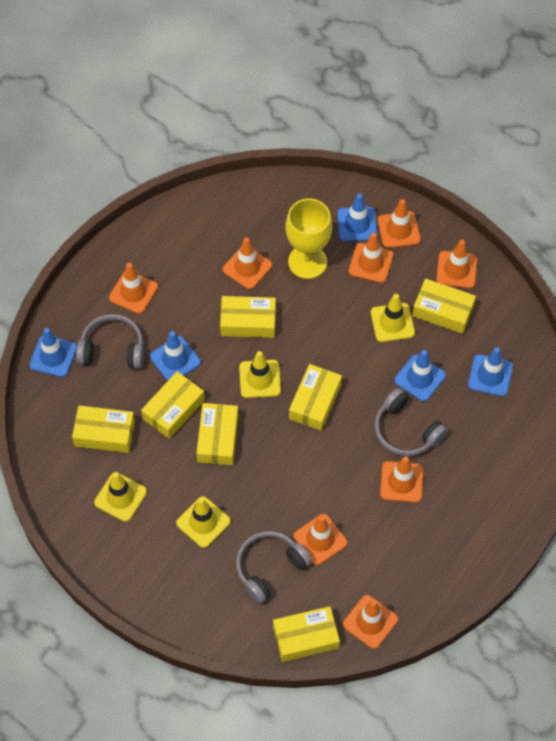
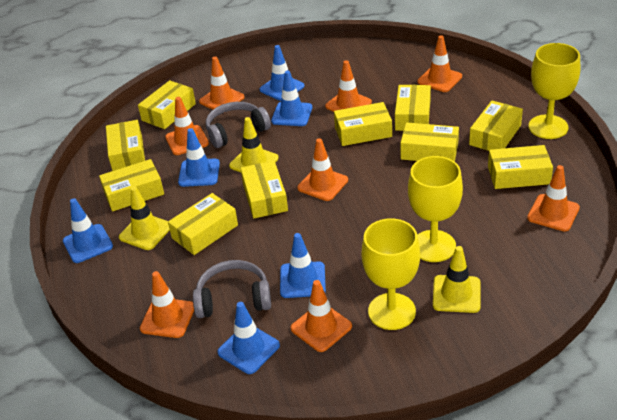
blue traffic cone: [29,328,77,377] [150,331,201,381] [337,193,377,241] [394,350,446,401] [468,348,513,397] = 5 -> [63,198,113,263] [178,128,220,187] [217,302,280,374] [259,45,305,101] [271,70,312,126] [280,233,326,298] = 6
grey headphones: [76,314,144,369] [236,531,312,604] [374,388,448,457] = 3 -> [193,260,271,318] [206,102,271,148] = 2
yellow box: [72,405,135,453] [141,371,205,439] [197,403,238,465] [220,296,276,338] [273,606,340,662] [289,364,342,431] [412,279,476,334] = 7 -> [99,159,164,212] [106,120,145,171] [138,80,196,129] [168,193,238,255] [240,161,288,219] [334,102,392,146] [395,85,431,131] [400,122,459,162] [469,101,523,151] [488,145,553,189] = 10
yellow goblet: [286,199,332,279] = 1 -> [362,218,420,330] [408,156,463,262] [528,43,580,139] = 3
yellow traffic cone: [94,472,147,522] [176,496,231,548] [239,351,281,398] [371,294,415,342] = 4 -> [119,186,170,250] [229,117,279,172] [433,246,481,313] = 3

